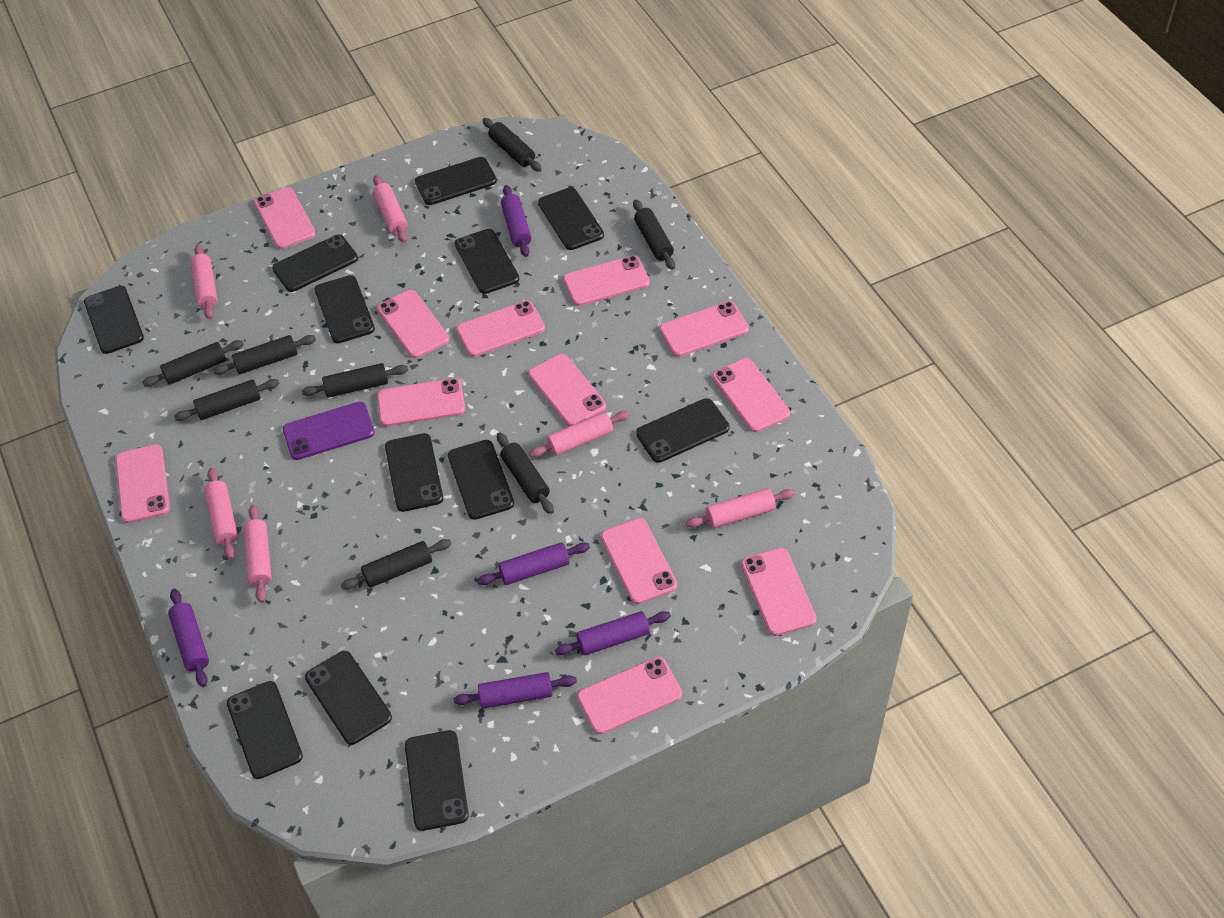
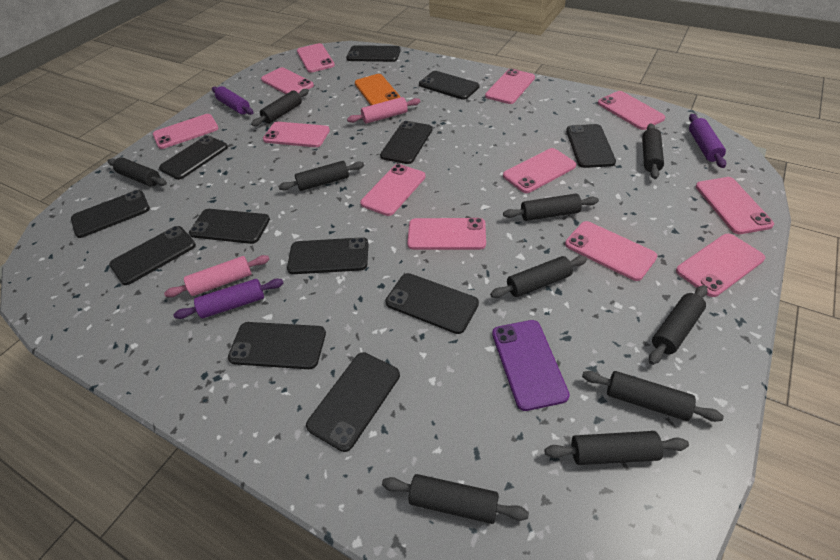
black rolling pin: [142,340,244,387] [174,379,280,421] [213,335,316,375] [302,363,408,398] [341,539,452,590] [483,118,542,172] [497,432,554,514] [633,200,675,270] = 8 -> [108,158,167,186] [251,89,309,126] [278,161,364,191] [382,474,529,524] [490,256,587,298] [503,194,599,221] [545,431,689,465] [582,371,724,422] [642,124,664,179] [649,285,708,365] = 10
orange phone: none = 0 -> [355,74,400,105] = 1
pink rolling pin: [190,244,218,319] [204,468,238,560] [243,505,272,603] [373,175,408,243] [529,410,630,458] [686,488,795,528] = 6 -> [164,255,270,297] [347,97,421,124] = 2
purple rolling pin: [168,589,209,687] [453,672,577,709] [477,542,590,585] [501,185,531,257] [555,611,671,655] = 5 -> [173,279,283,319] [212,86,254,115] [689,114,726,168] = 3

